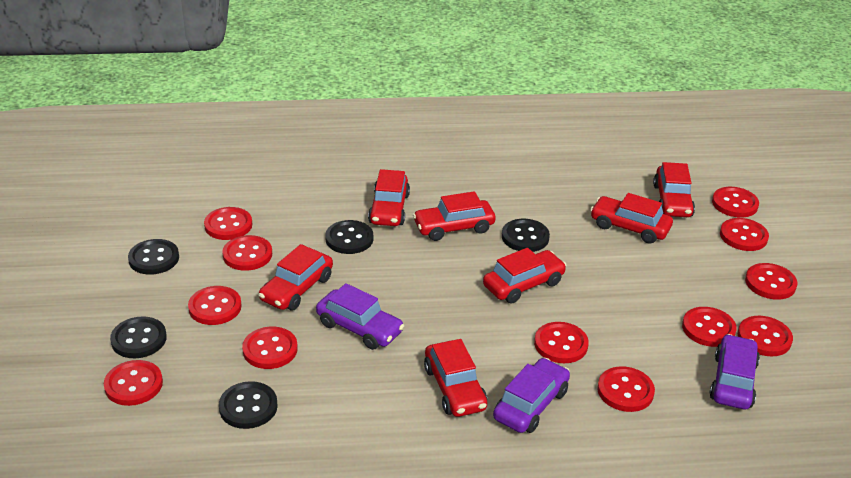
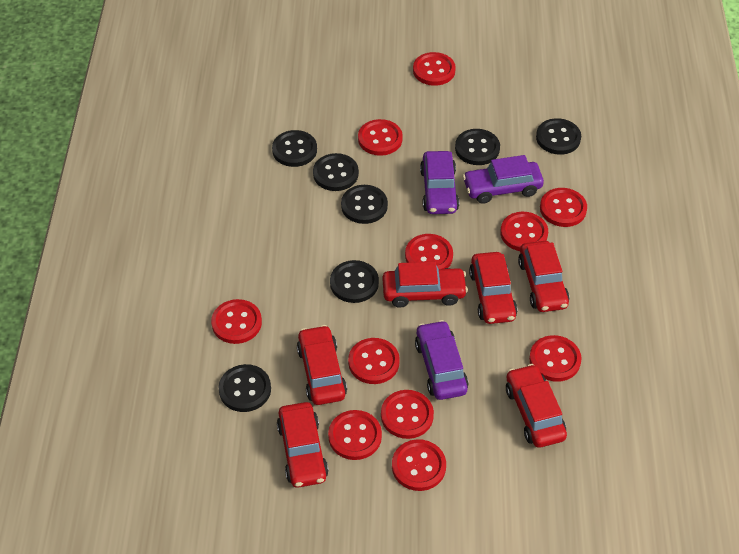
black button: [110,316,167,358] [128,239,179,275] [219,381,278,429] [325,220,373,254] [502,219,550,252] = 5 -> [219,364,271,412] [272,130,317,167] [313,153,359,191] [330,260,379,303] [341,185,388,224] [455,129,500,165] [536,118,581,155] = 7
red button: [104,360,163,406] [188,286,242,325] [204,207,252,240] [222,235,272,271] [242,327,298,369] [534,322,589,363] [597,366,655,412] [682,307,737,347] [712,187,759,218] [720,218,769,251] [738,316,793,356] [745,263,797,300] = 12 -> [211,299,262,344] [328,410,382,460] [348,338,400,384] [358,119,403,156] [381,390,434,439] [392,439,446,491] [405,234,453,269] [413,52,456,86] [500,212,548,251] [529,335,582,382] [540,188,587,227] = 11
red car: [258,244,333,310] [368,169,410,226] [413,191,496,241] [424,339,487,417] [483,248,567,304] [590,193,673,243] [653,162,695,217] = 7 -> [277,402,329,488] [297,325,347,405] [382,262,468,308] [469,252,518,324] [506,364,567,448] [518,241,569,312] = 6

